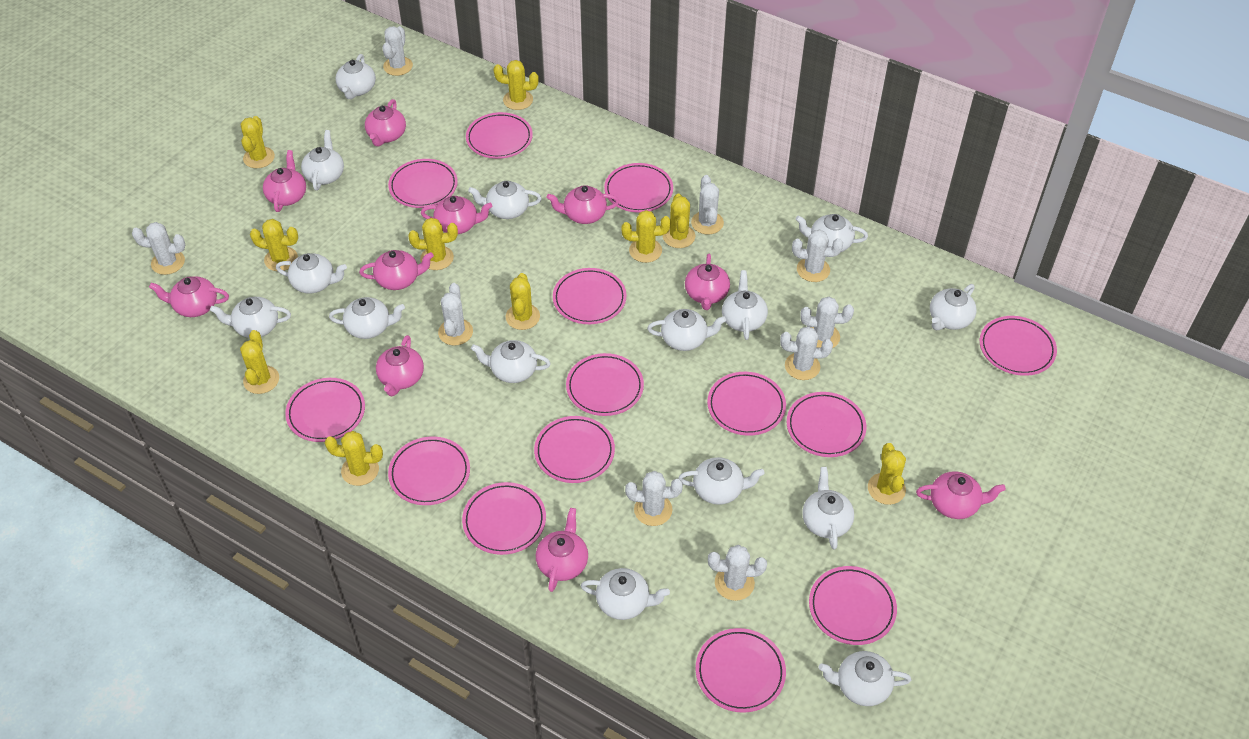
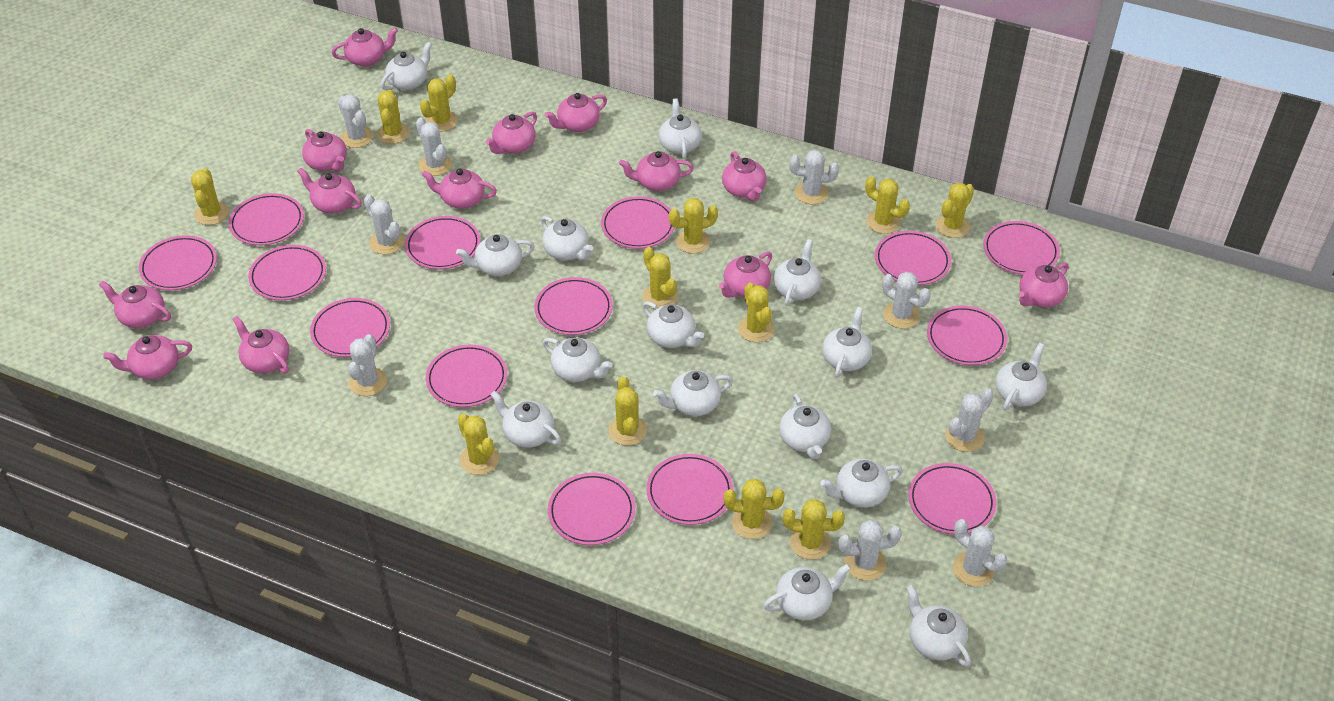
pink teapot: [149,276,229,317] [263,150,306,212] [359,250,434,290] [365,99,406,146] [376,335,424,396] [421,196,492,234] [536,508,588,592] [547,185,619,224] [685,254,730,310] [916,471,1006,519] = 10 -> [99,280,171,328] [103,335,192,379] [233,316,289,373] [297,167,362,214] [302,129,347,171] [332,28,398,67] [422,169,497,209] [486,112,537,154] [545,93,607,132] [619,151,694,191] [719,252,772,298] [722,151,767,201] [1019,262,1068,307] = 13
yellow cactus: [240,330,279,394] [241,116,275,168] [250,219,298,271] [325,431,383,486] [408,218,458,270] [493,60,539,110] [506,273,540,330] [622,210,671,263] [663,194,695,248] [868,443,906,505] = 10 -> [191,169,229,225] [377,90,409,144] [420,75,458,131] [458,414,499,475] [608,376,647,446] [642,247,678,309] [669,198,718,254] [723,479,785,539] [738,283,775,342] [783,499,845,560] [865,176,910,234] [936,183,974,238] = 12

